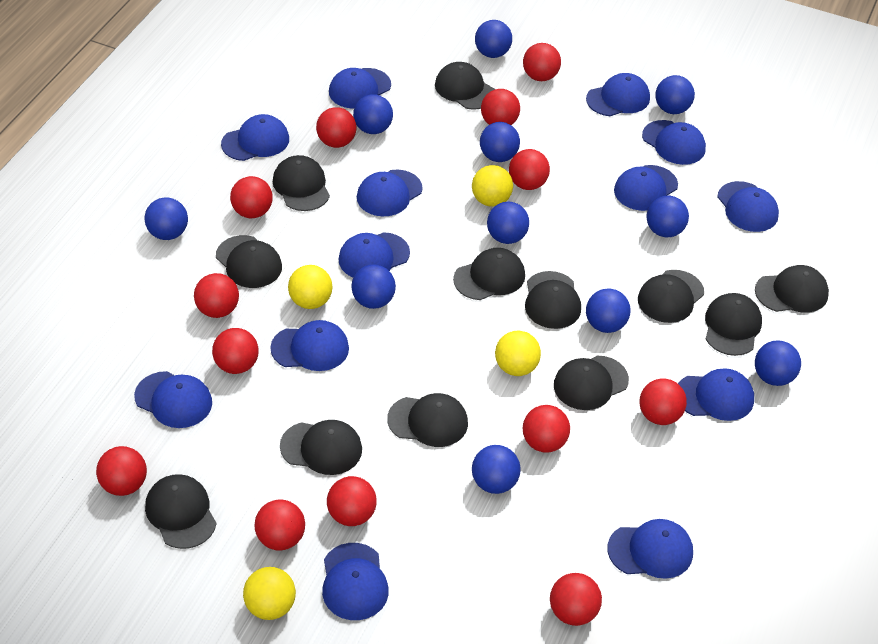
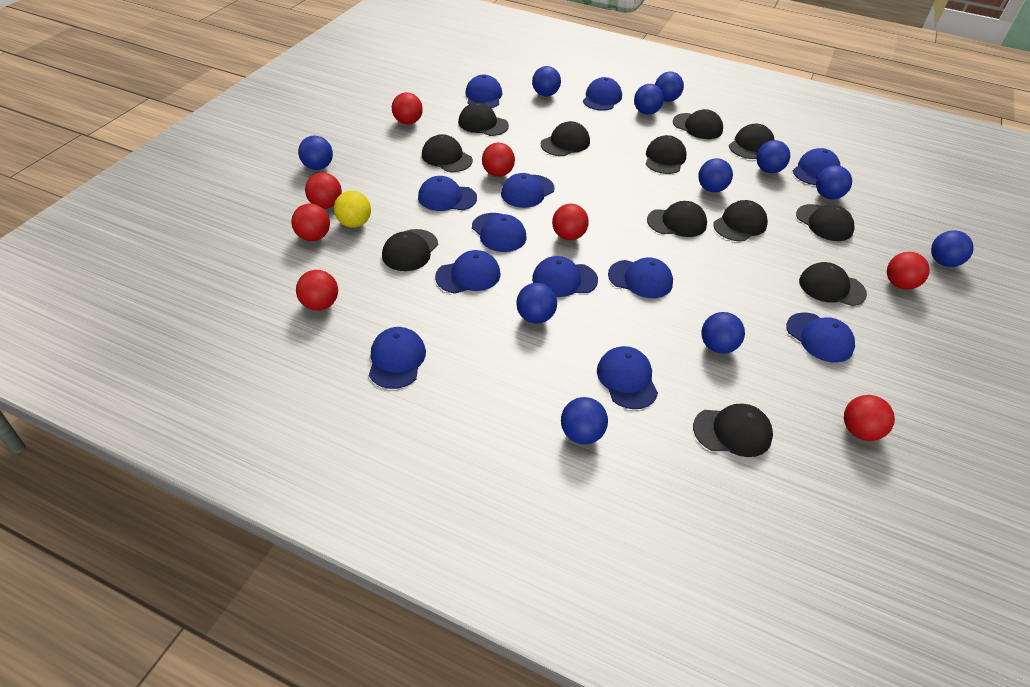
blue cap: [134,371,212,428] [221,114,289,161] [270,320,349,371] [322,543,389,620] [329,68,391,109] [338,232,410,277] [357,170,423,216] [586,73,650,116] [607,519,693,579] [614,165,678,211] [642,120,706,165] [678,369,754,421] [717,181,779,232] = 13 -> [369,327,426,389] [418,176,477,211] [435,250,500,294] [465,75,502,108] [472,213,526,252] [501,173,555,208] [532,256,598,297] [583,77,622,111] [597,346,658,409] [608,257,673,298] [786,312,855,363] [793,148,840,185] = 12
red ball: [96,446,147,496] [194,273,239,318] [212,328,259,374] [230,176,273,218] [254,499,305,551] [316,107,356,148] [327,476,377,526] [481,89,520,125] [509,149,550,190] [523,43,561,81] [523,405,570,453] [550,573,602,626] [640,379,687,425] = 13 -> [291,204,330,241] [296,270,338,311] [305,173,342,209] [392,92,423,125] [482,143,515,177] [552,204,589,240] [844,395,895,441] [887,252,930,290] = 8
yellow ball: [243,567,296,620] [288,265,333,309] [472,165,513,207] [495,331,541,376] = 4 -> [334,191,371,228] = 1

